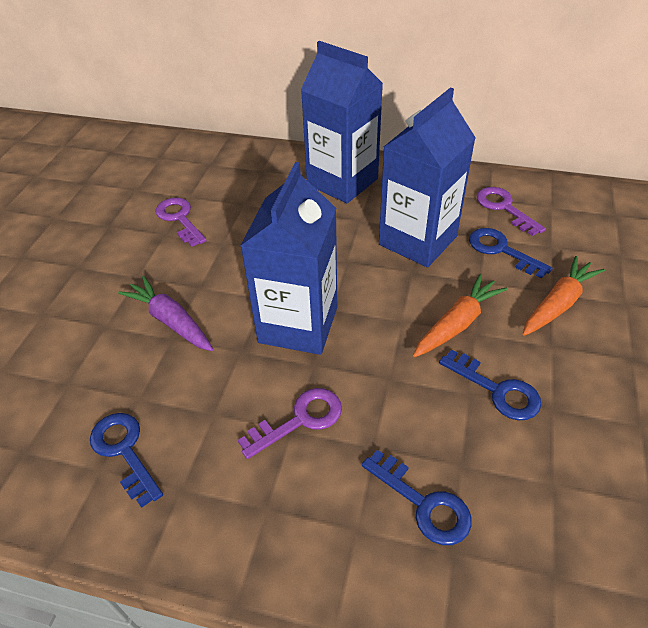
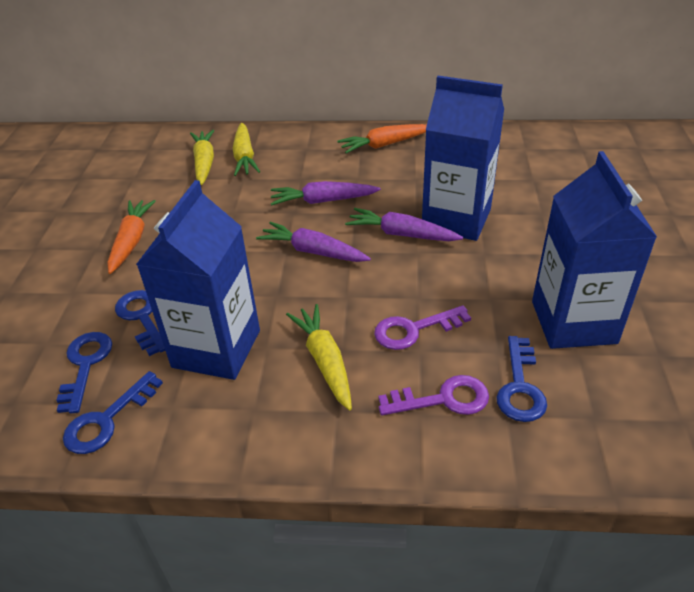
purple carrot: [118,276,213,351] = 1 -> [256,222,371,262] [271,181,381,205] [345,208,463,241] = 3
purple key: [155,197,207,247] [238,388,342,459] [477,187,546,236] = 3 -> [374,305,471,350] [378,375,489,415] = 2
yellow carrot: none = 0 -> [190,130,214,185] [233,123,260,176] [286,304,352,410] = 3

